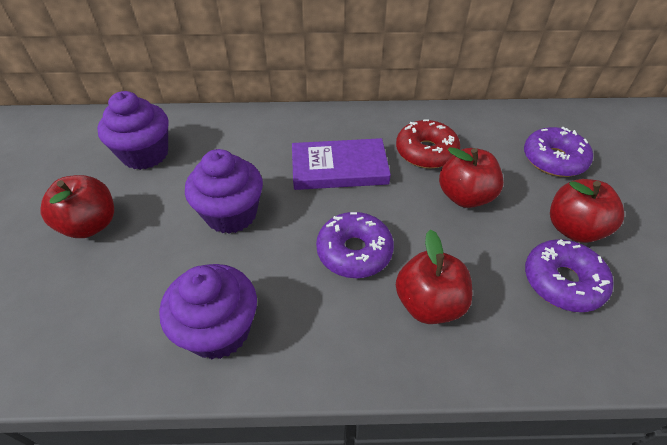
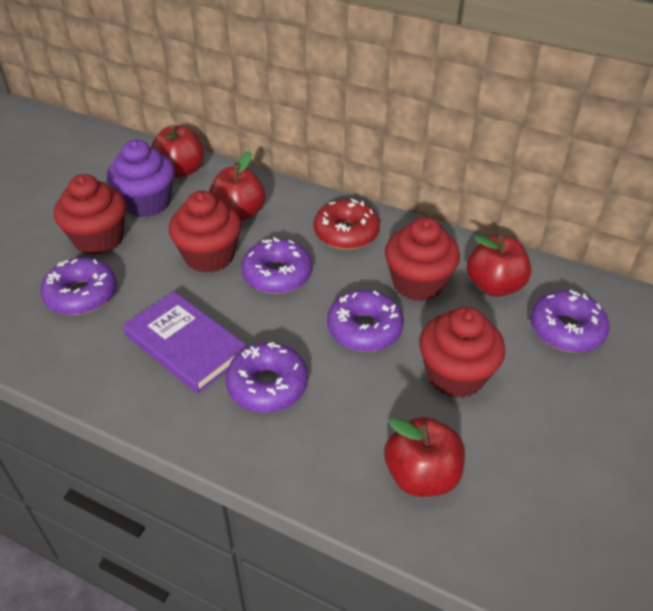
purple cupcake: [97,91,168,170] [159,264,257,359] [185,149,263,234] = 3 -> [107,140,175,217] = 1
purple donut: [316,212,394,278] [524,127,593,177] [525,239,613,312] = 3 -> [40,258,117,315] [225,342,308,412] [241,237,312,294] [327,290,403,352] [530,290,609,353] = 5
red cupcake: none = 0 -> [54,174,126,255] [169,191,241,273] [385,217,460,301] [419,307,505,398] = 4

